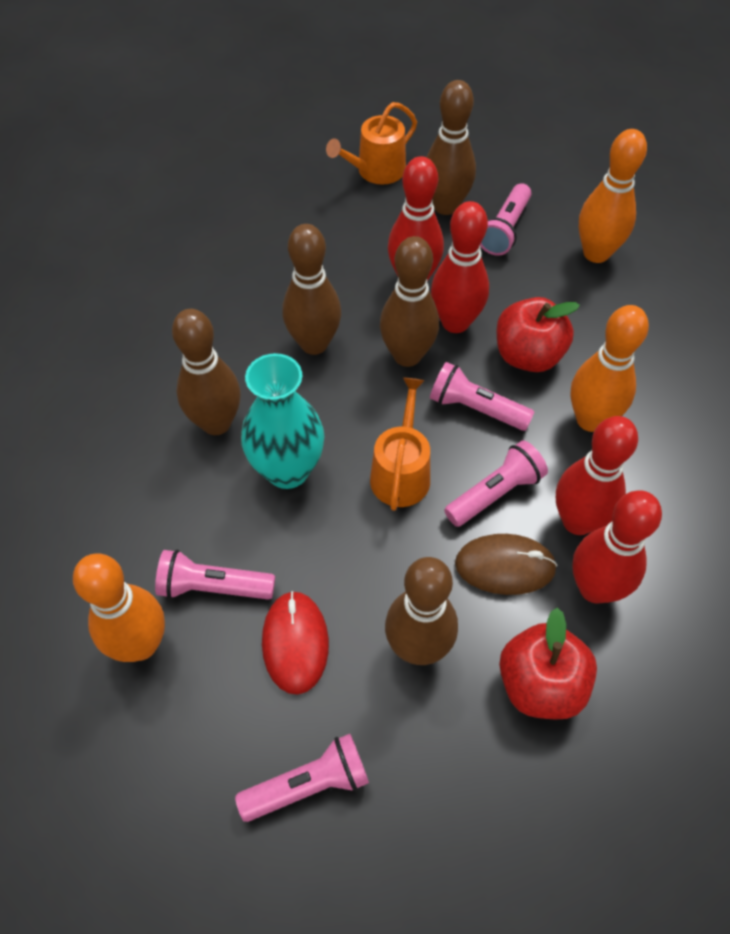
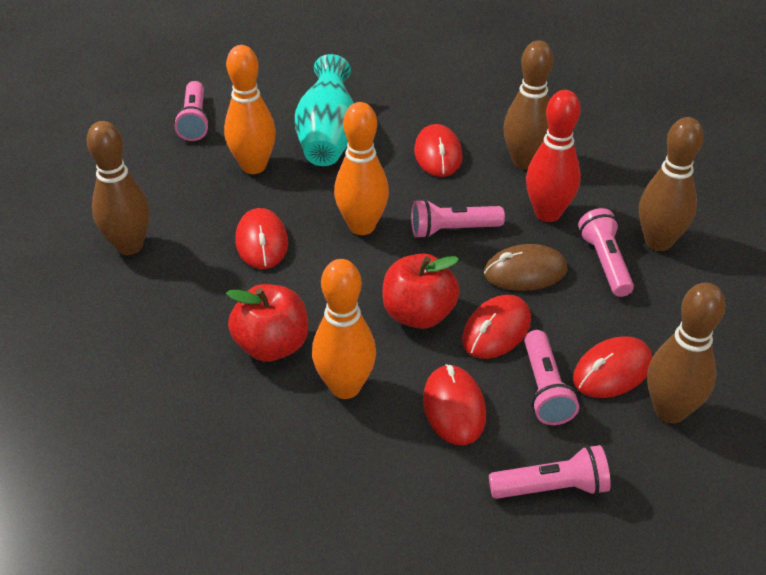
brown bowling pin: [172,309,240,435] [283,224,341,355] [380,236,439,367] [385,557,458,665] [427,80,476,215] = 5 -> [87,121,150,255] [503,40,553,169] [639,117,704,251] [647,283,726,423] = 4
orange watering can: [326,102,417,185] [370,377,430,511] = 2 -> none = 0
red bowling pin: [388,156,444,281] [431,201,489,333] [556,416,638,535] [572,490,662,603] = 4 -> [526,90,581,222] = 1
red mouse: [262,591,329,695] = 1 -> [236,208,288,269] [414,124,463,177] [423,364,486,445] [462,295,531,359] [573,336,652,398] = 5

